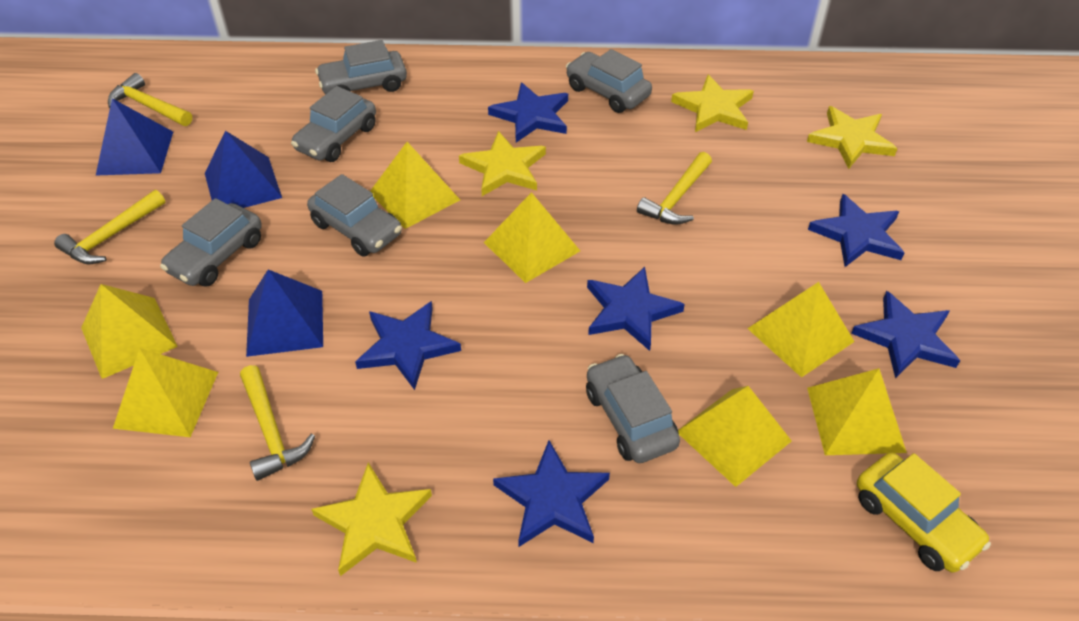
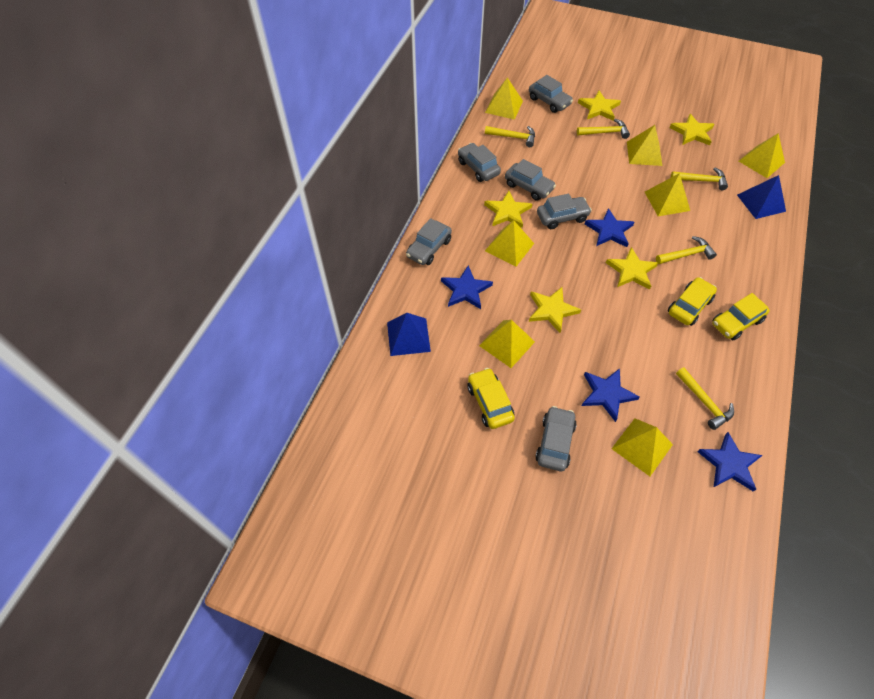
blue pyramid: [96,98,173,175] [205,131,282,208] [246,269,323,357] = 3 -> [387,313,431,356] [737,175,786,219] = 2
blue star: [355,301,461,390] [488,83,568,142] [493,440,610,547] [587,267,685,351] [808,194,904,267] [851,291,960,378] = 6 -> [441,265,493,309] [582,368,640,422] [585,208,634,247] [697,432,763,491] = 4
yellow car: [857,452,991,573] = 1 -> [467,368,515,429] [668,277,717,326] [712,293,770,340] = 3
yellow hammer: [54,190,166,265] [108,73,192,126] [240,365,315,481] [637,152,712,225] = 4 -> [485,126,535,147] [577,119,630,139] [656,236,717,264] [671,167,728,190] [676,367,734,430] = 5
yellow star: [311,463,432,576] [459,131,546,196] [671,75,754,132] [807,106,898,169] = 4 -> [484,191,532,228] [529,287,581,333] [578,91,621,121] [606,247,658,290] [670,114,714,145] = 5

